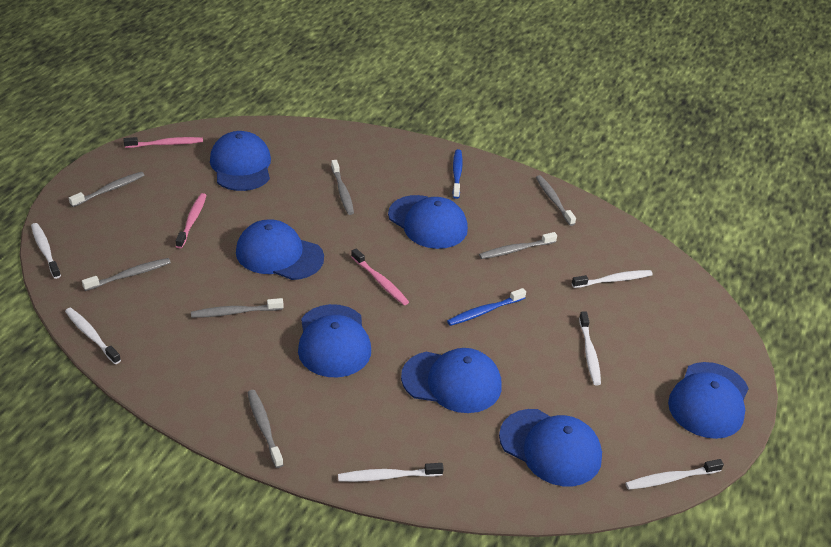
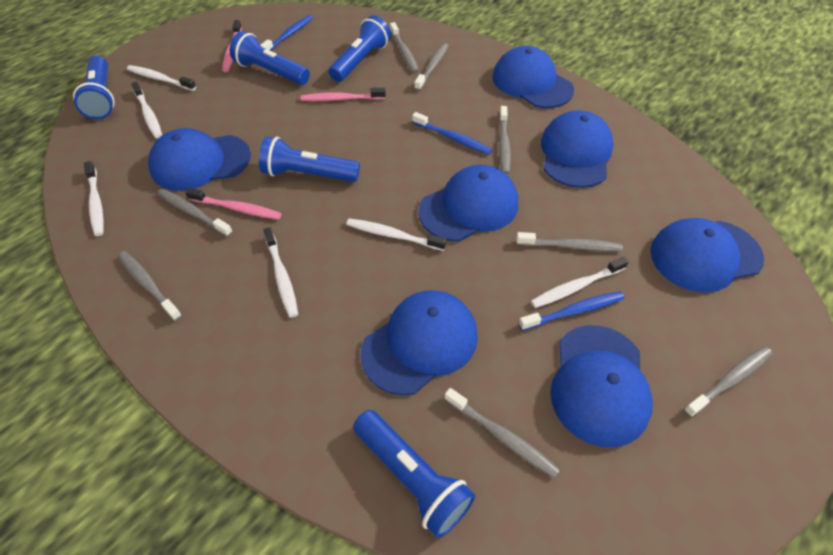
blue flashlight: none = 0 -> [73,56,115,119] [230,31,310,85] [259,136,360,182] [328,15,391,82] [353,410,475,538] = 5
blue toothbrush: [447,288,526,326] [452,149,463,199] = 2 -> [261,15,313,51] [412,112,492,155] [519,291,624,331] = 3
grey toothbrush: [69,172,145,207] [82,258,171,291] [191,298,284,318] [247,390,283,468] [331,160,354,215] [479,232,557,259] [536,175,576,226] = 7 -> [118,251,182,321] [157,188,233,237] [390,22,419,73] [414,43,449,91] [444,388,560,478] [499,106,511,174] [516,232,623,251] [683,347,772,417] = 8

